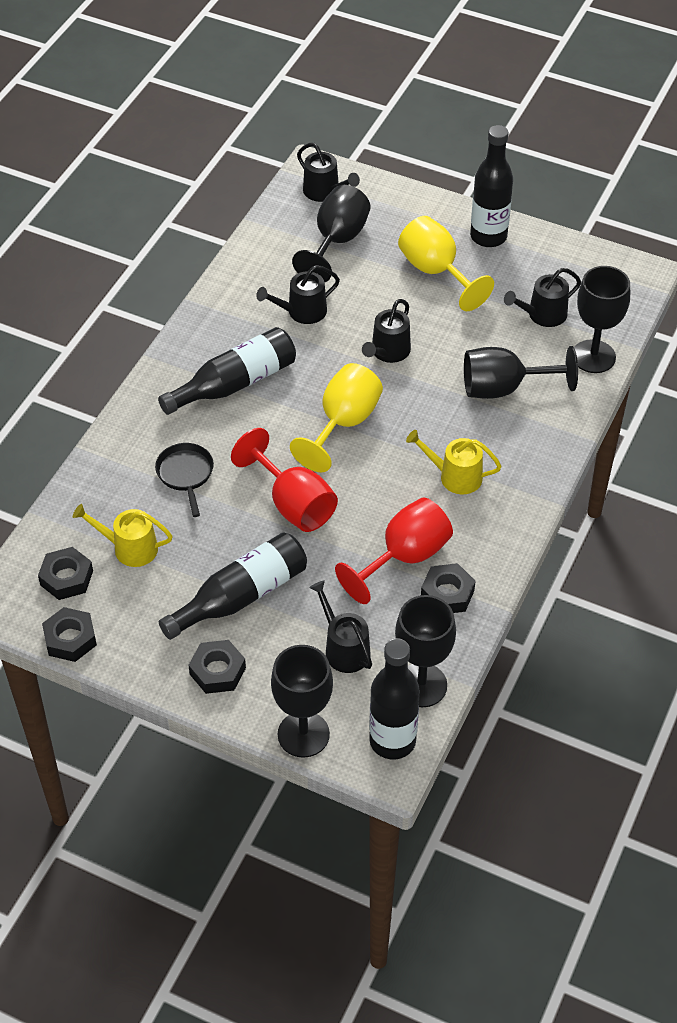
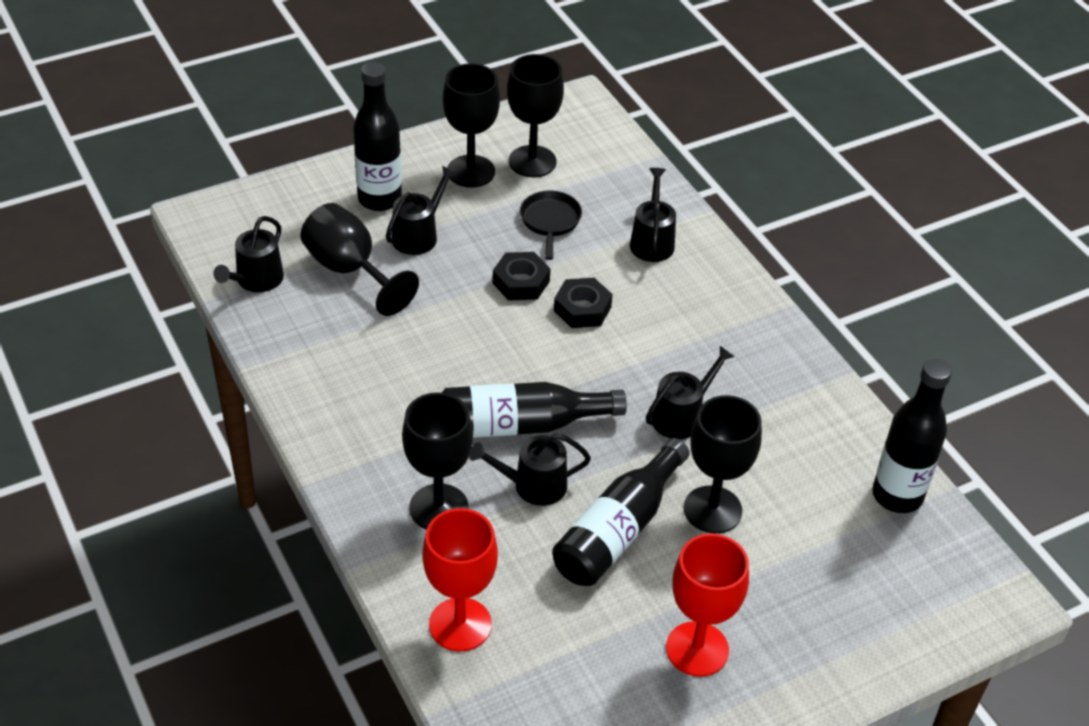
black nut: [38,547,93,600] [42,607,97,662] [188,640,246,694] [421,563,475,613] = 4 -> [492,252,551,300] [554,278,613,328] = 2
yellow goblet: [290,363,383,472] [398,216,494,311] = 2 -> none = 0
yellow watering can: [73,504,173,567] [406,430,502,494] = 2 -> none = 0

